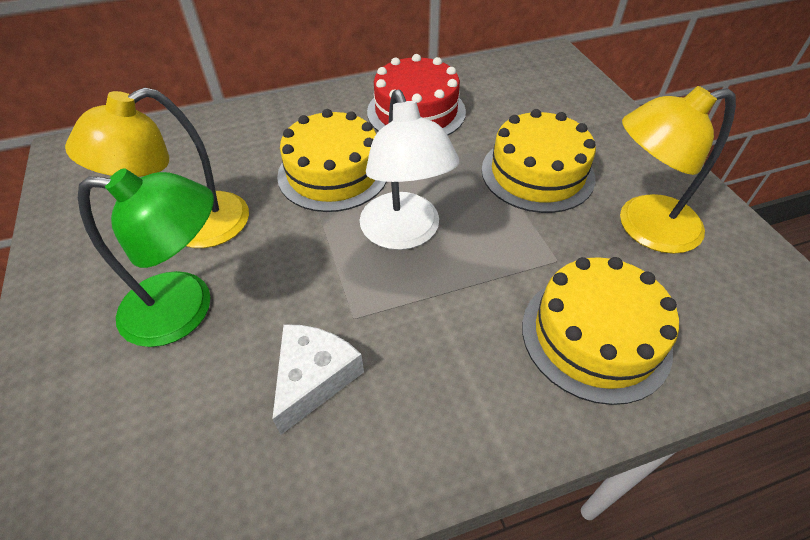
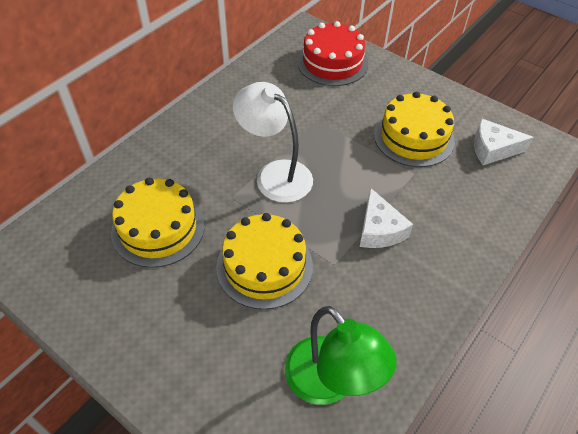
white cheese: [272,324,364,435] = 1 -> [360,188,413,248] [474,119,534,165] = 2
yellow lamp: [65,87,249,248] [620,86,736,254] = 2 -> none = 0

